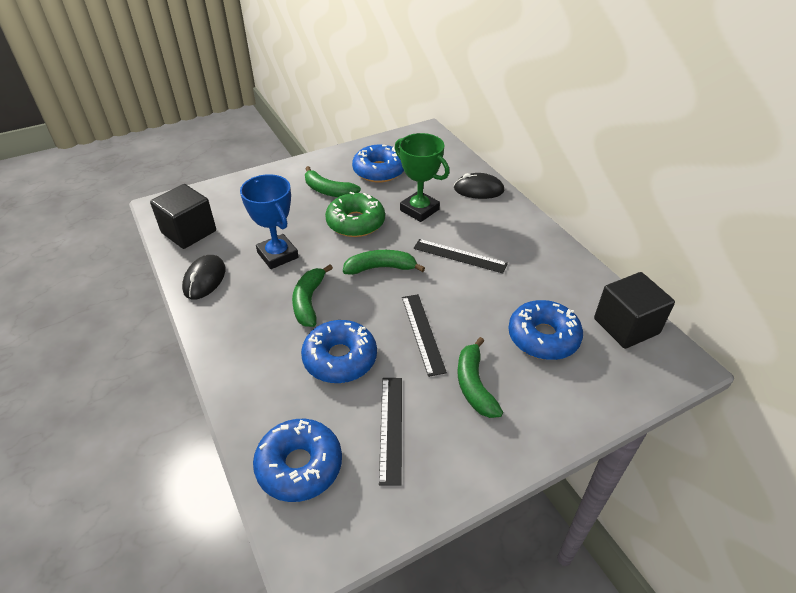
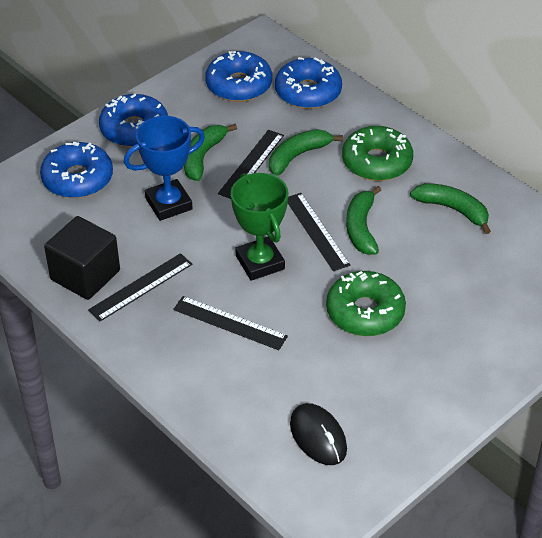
black cube: [150,184,216,249] [594,272,675,349] = 2 -> [44,216,120,300] = 1
black mouse: [182,255,225,299] [454,173,504,199] = 2 -> [290,403,347,465] = 1
black ruler: [379,378,402,486] [402,294,447,377] [413,239,508,273] = 3 -> [88,253,192,321] [173,296,288,350] [218,130,284,199] [288,193,350,271] = 4
green donut: [325,192,385,237] = 1 -> [326,271,406,336] [342,126,413,181] = 2

